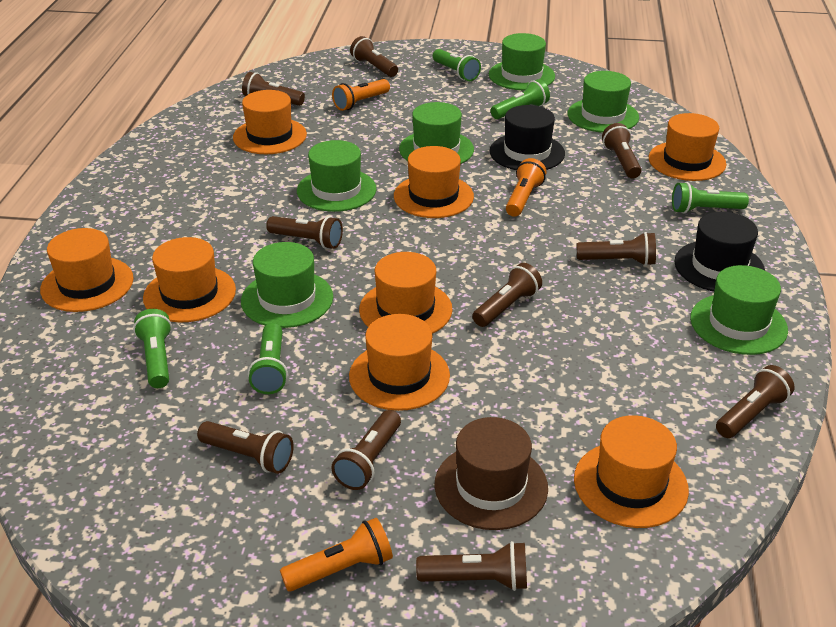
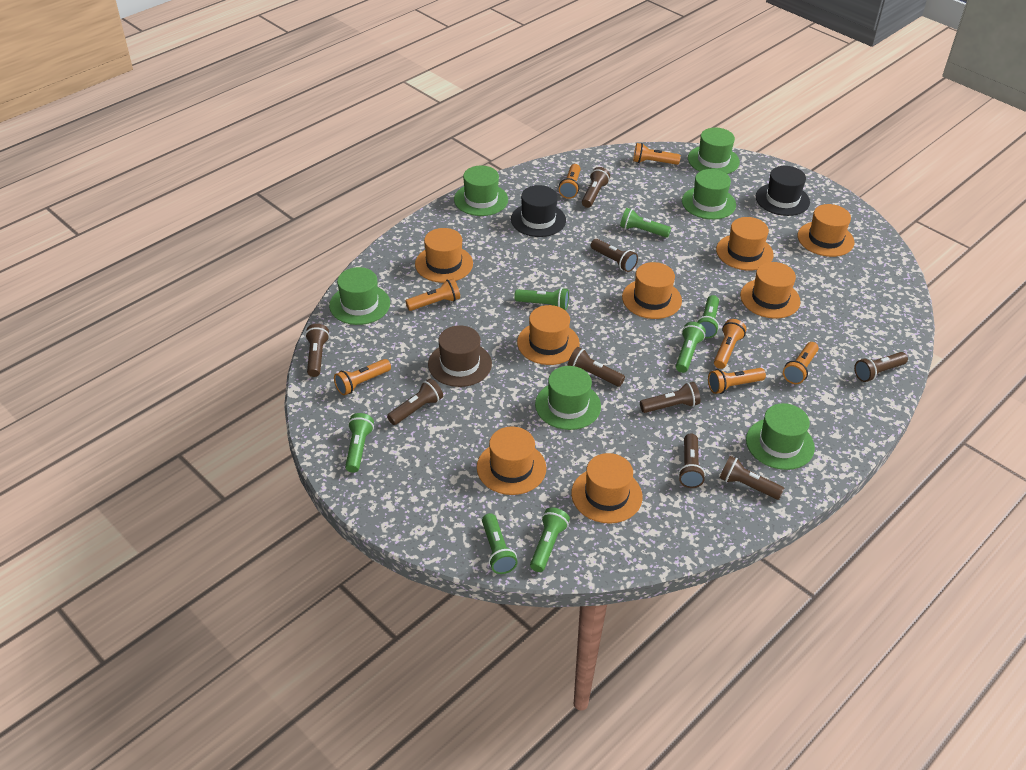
brown flashlight: [197,421,294,474] [242,72,305,106] [266,216,343,249] [331,410,401,490] [350,36,398,77] [416,541,527,591] [472,263,542,327] [577,232,656,266] [602,123,641,178] [716,365,795,438] = 10 -> [305,324,330,377] [387,379,443,425] [567,347,625,387] [582,167,610,208] [591,239,638,272] [640,382,700,413] [678,433,705,488] [720,456,785,500] [854,352,908,382] = 9
green flashlight: [133,309,172,388] [248,323,288,394] [433,49,481,81] [490,79,550,119] [672,182,749,214] = 5 -> [345,413,374,473] [482,513,518,574] [514,288,569,310] [530,507,570,572] [620,208,671,238] [676,322,706,373] [696,295,719,338] = 7
orange flashlight: [280,518,393,592] [332,79,390,111] [506,158,547,217] = 3 -> [334,359,391,395] [405,279,460,311] [559,164,581,199] [633,143,681,165] [708,368,766,394] [714,319,746,369] [783,342,819,384] = 7

